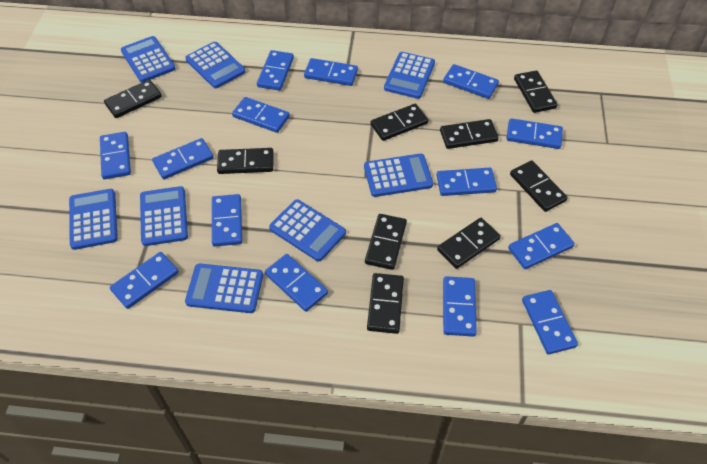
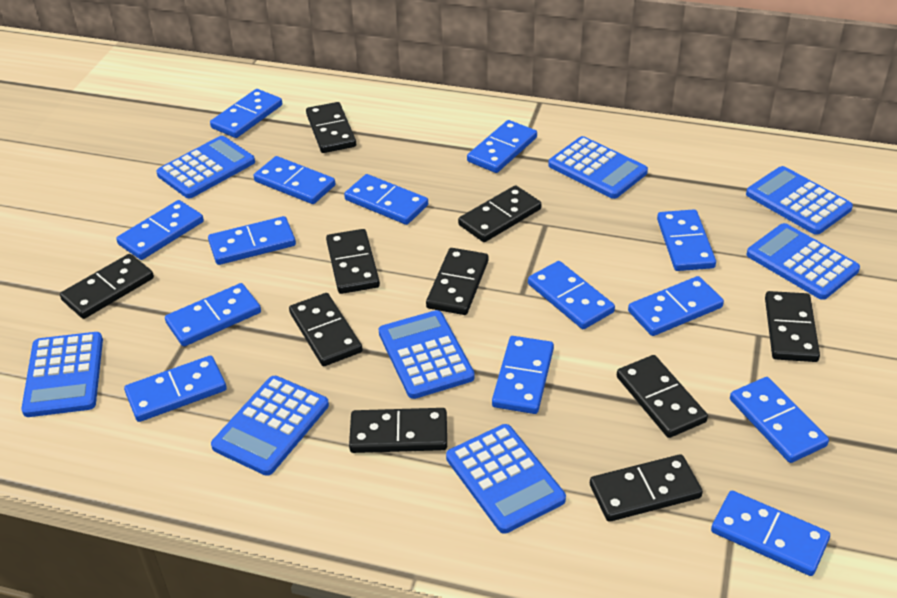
black domino: [104,80,162,118] [217,148,274,174] [365,214,407,270] [367,273,404,334] [371,104,428,141] [437,218,501,269] [440,119,499,149] [510,161,568,212] [514,71,558,113] = 9 -> [60,254,154,319] [289,293,363,366] [306,102,356,153] [326,229,380,294] [349,408,447,453] [426,248,488,315] [458,185,541,242] [590,454,703,522] [617,355,708,438] [765,291,820,362] = 10

